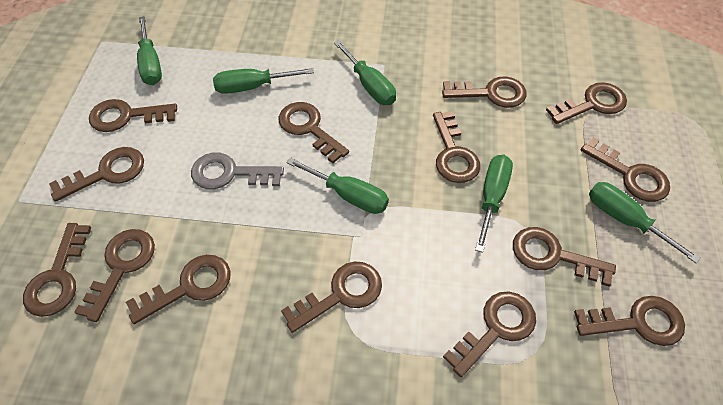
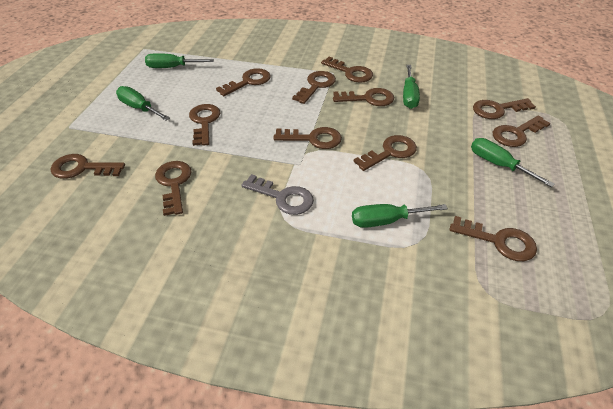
brown key: [23,223,91,317] [49,147,144,202] [74,229,155,322] [89,99,177,132] [126,255,231,324] [278,102,349,163] [281,261,382,333] [433,111,480,183] [442,77,527,108] [443,291,536,377] [513,227,616,287] [546,82,627,124] [574,296,685,346] [581,137,670,202] = 14 -> [51,154,125,179] [155,161,192,216] [189,104,220,146] [216,68,271,96] [273,127,342,149] [292,71,336,104] [321,57,373,83] [333,88,394,106] [354,135,417,171] [449,216,537,261] [473,98,536,119] [493,115,551,147] = 12
green screwdriver: [137,16,162,85] [213,68,314,94] [286,157,389,214] [334,40,396,105] [475,155,513,252] [589,182,701,263] = 6 -> [116,86,170,120] [145,53,214,68] [352,204,448,228] [403,65,420,109] [471,138,555,187] = 5

